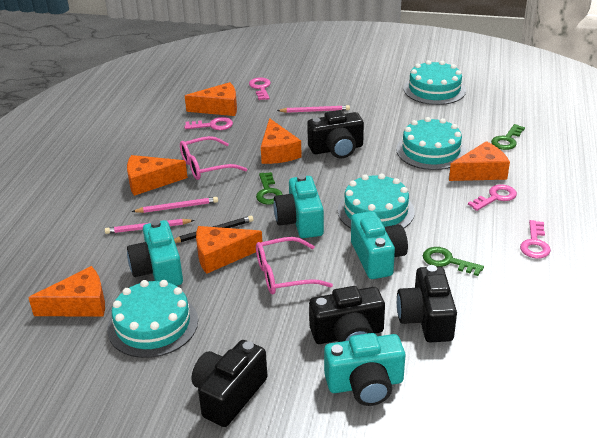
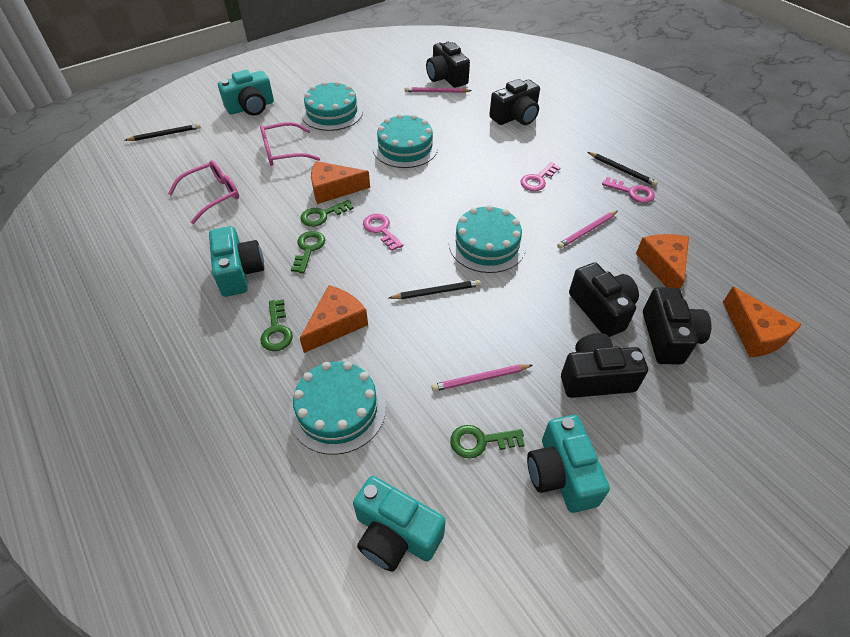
black camera: [192,340,267,427] [307,110,364,158] [309,286,385,344] [397,265,457,342] = 4 -> [426,40,470,88] [489,79,540,125] [561,333,648,398] [569,262,639,337] [643,287,711,364] = 5
black pencil: [174,216,254,243] = 1 -> [125,123,201,141] [389,280,481,299] [588,152,658,186] = 3
green key: [256,172,283,205] [423,247,484,276] [491,124,525,150] = 3 -> [260,299,293,351] [291,231,325,273] [301,200,354,227] [450,425,525,459] = 4
orange cheese: [28,266,105,317] [127,155,188,196] [185,82,237,116] [196,226,262,274] [261,118,302,164] [449,141,510,181] = 6 -> [300,285,368,353] [311,161,370,204] [636,234,689,289] [723,287,802,357] = 4
pink key: [184,117,233,130] [249,77,271,100] [468,184,517,211] [520,220,551,259] = 4 -> [363,214,404,251] [520,162,561,191] [602,177,655,203] = 3

